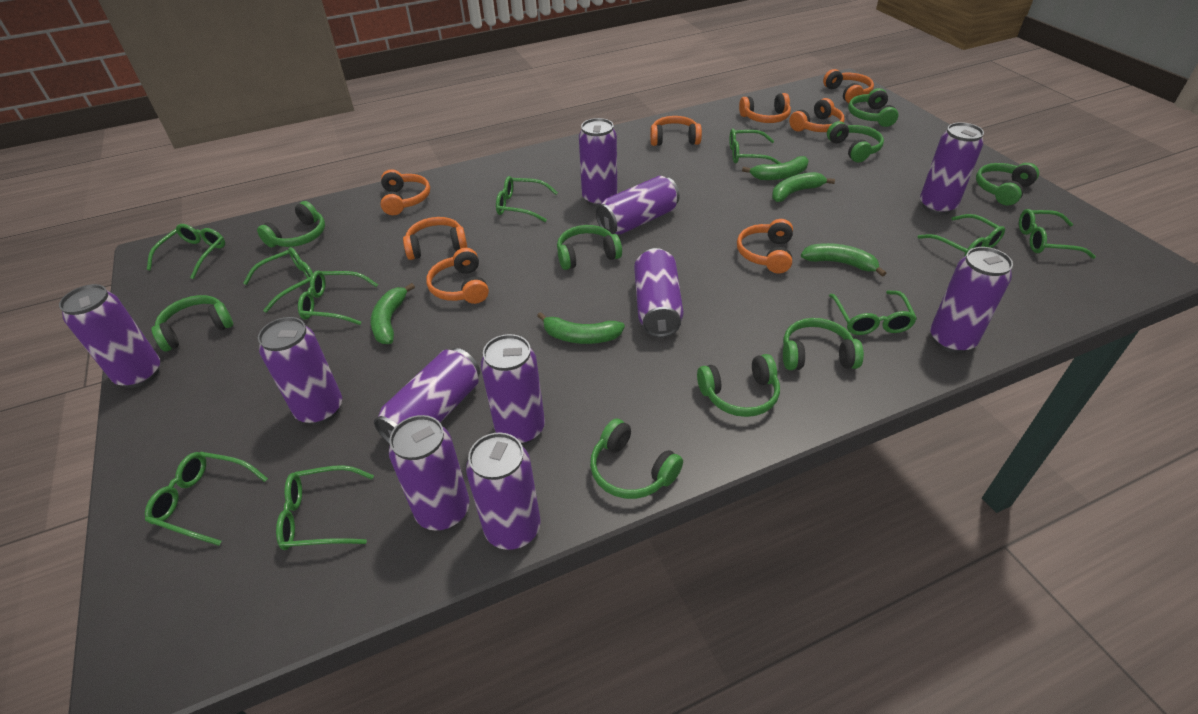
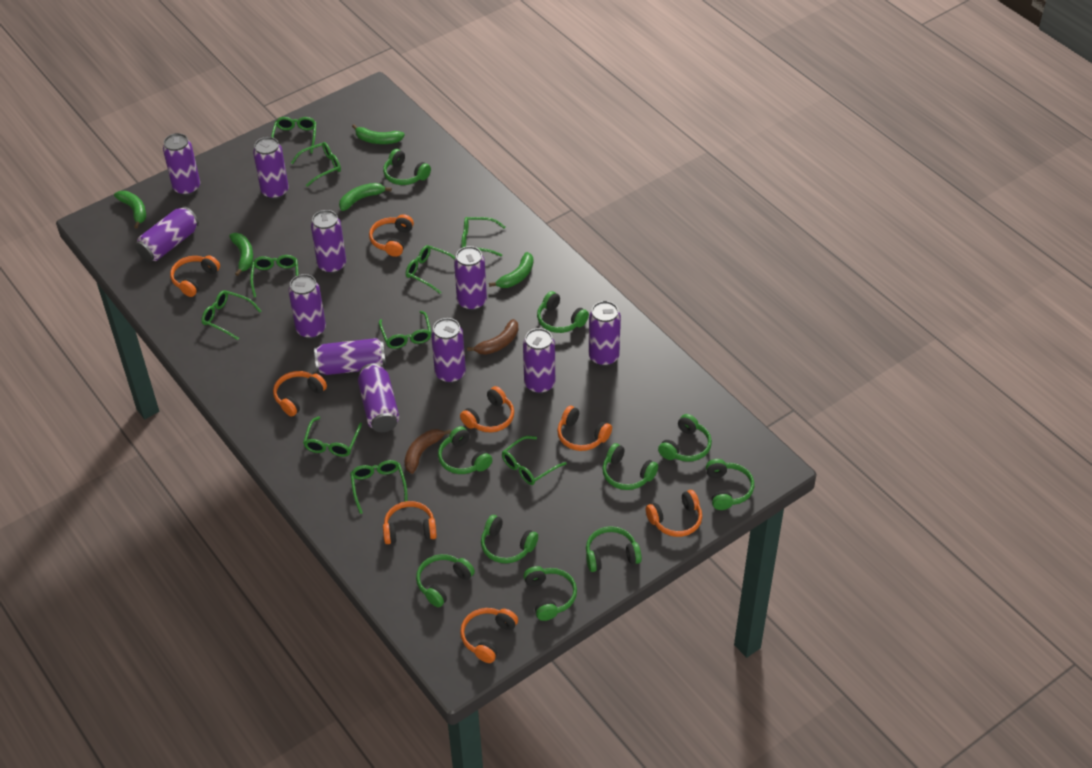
brown banana: none = 0 -> [404,429,451,474] [467,319,518,355] = 2
green headphones: [151,295,233,351] [257,201,325,247] [557,225,622,270] [590,418,683,499] [697,354,780,417] [783,318,864,370] [827,121,884,162] [848,88,898,127] [976,163,1039,205] = 9 -> [383,149,431,185] [416,554,475,607] [438,426,492,474] [481,515,538,563] [524,566,577,621] [537,291,589,333] [586,526,642,572] [602,443,658,490] [658,414,712,462] [706,459,754,510] = 10

